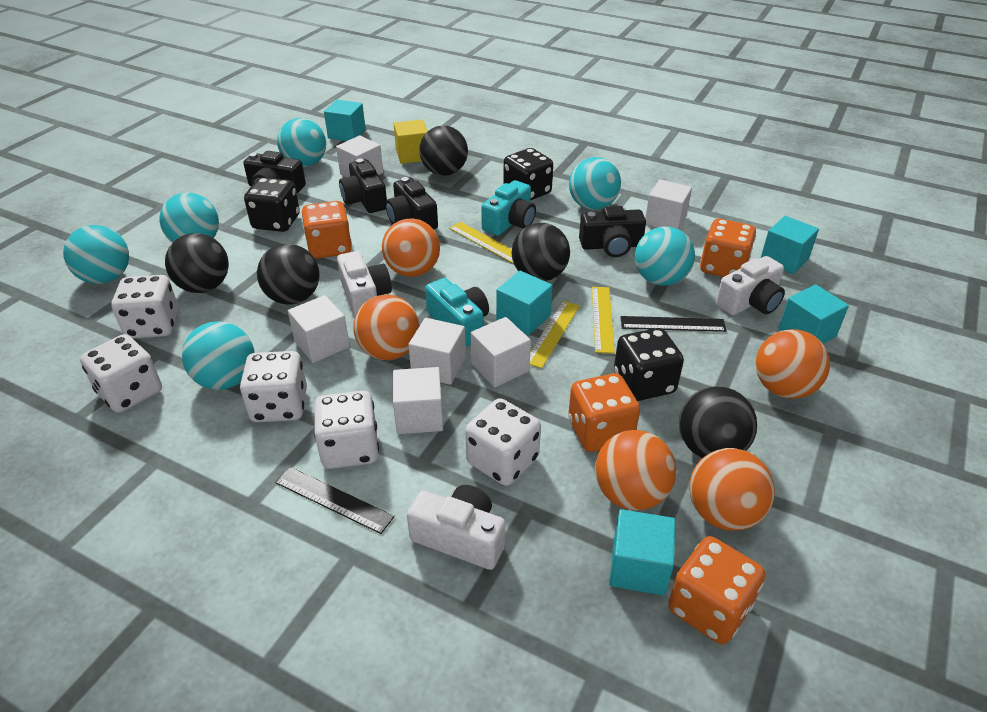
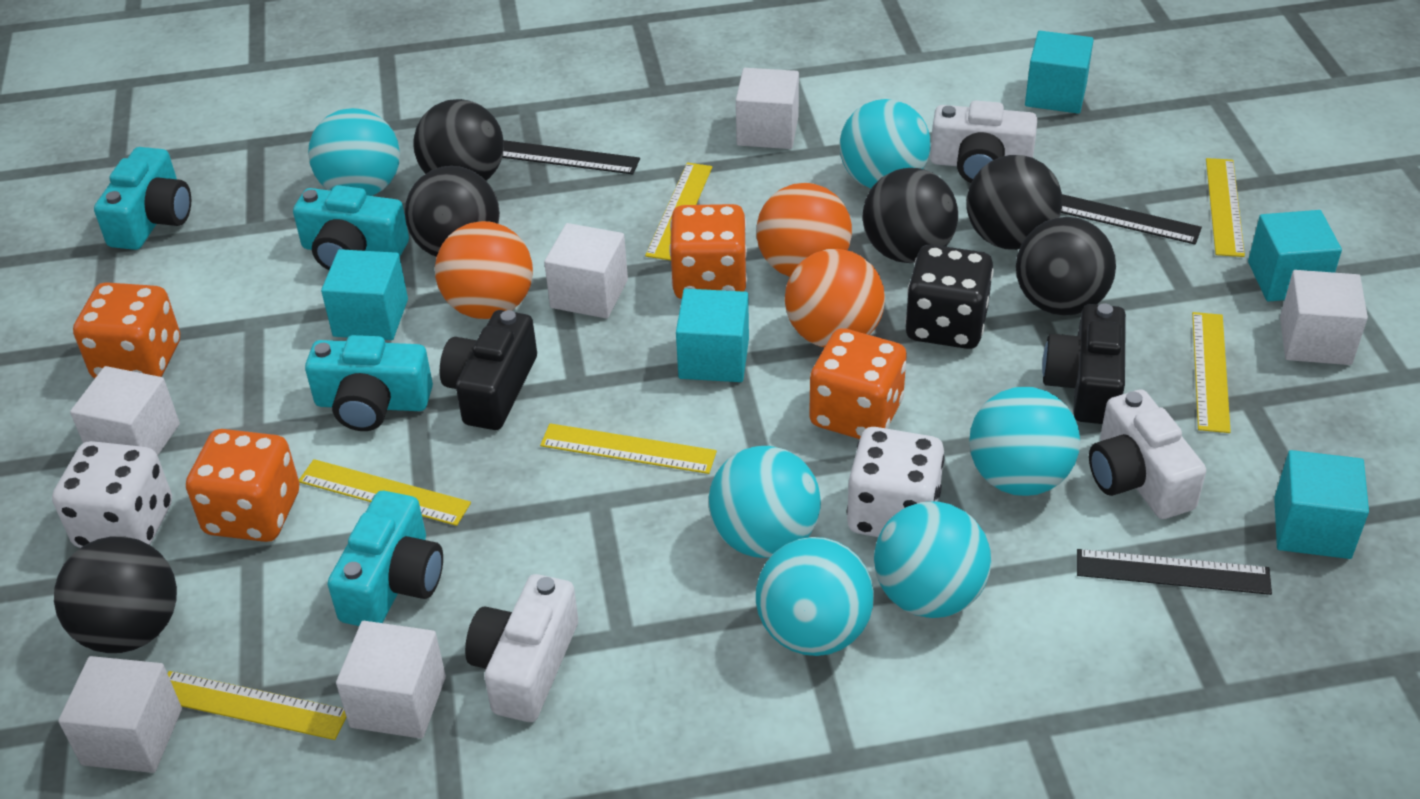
black ball: [165,233,229,293] [257,244,320,304] [419,125,468,176] [512,223,570,281] [679,386,757,458] = 5 -> [54,536,177,653] [405,166,500,257] [413,99,504,180] [863,168,958,263] [967,155,1062,250] [1016,217,1116,316] = 6
black camera: [243,151,306,193] [339,159,387,213] [386,177,438,230] [579,206,646,257] = 4 -> [440,310,537,430] [1042,303,1126,424] = 2
black dice: [244,177,300,232] [503,148,553,200] [614,328,684,401] = 3 -> [905,245,994,349] = 1
black ruler: [275,467,395,534] [620,316,727,332] = 2 -> [502,140,640,174] [1061,194,1202,245] [1077,549,1272,595] = 3
orange ball: [353,295,420,360] [382,218,440,277] [595,430,676,511] [689,448,775,531] [756,329,830,399] = 5 -> [435,221,533,319] [757,183,852,277] [785,249,885,347] = 3
turquoise camera: [425,278,489,347] [481,180,536,236] = 2 -> [94,147,191,250] [293,185,409,270] [305,335,433,431] [328,491,443,626] = 4
white dice: [80,334,162,413] [111,275,179,338] [240,351,307,422] [314,391,379,469] [465,398,541,486] = 5 -> [52,441,172,548] [846,427,945,537] = 2
yellow cube: [394,119,428,164] = 1 -> none = 0
yellow ruler: [449,222,514,264] [530,301,580,369] [592,287,615,354] = 3 -> [167,671,346,740] [299,459,471,526] [540,423,717,474] [645,163,712,261] [1192,312,1231,433] [1206,158,1245,257] = 6

